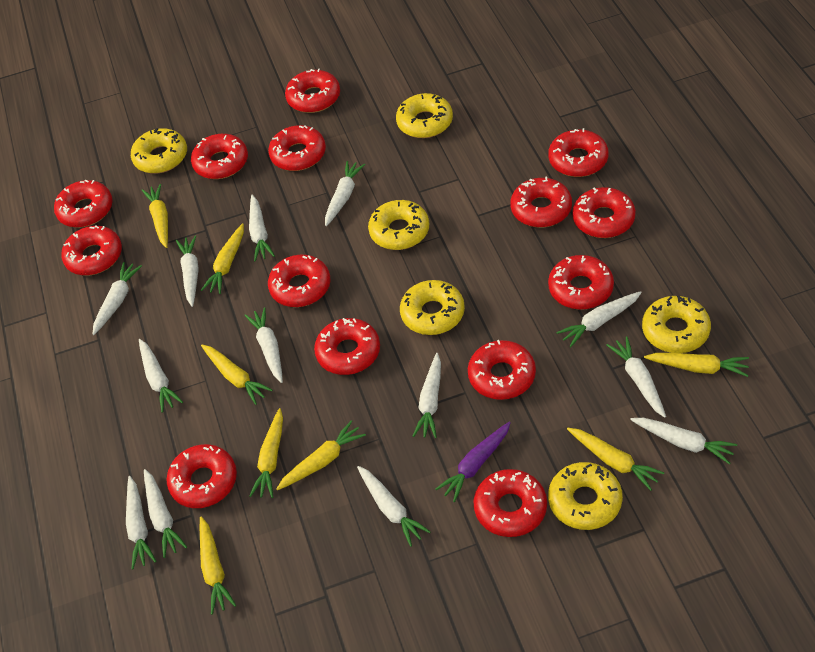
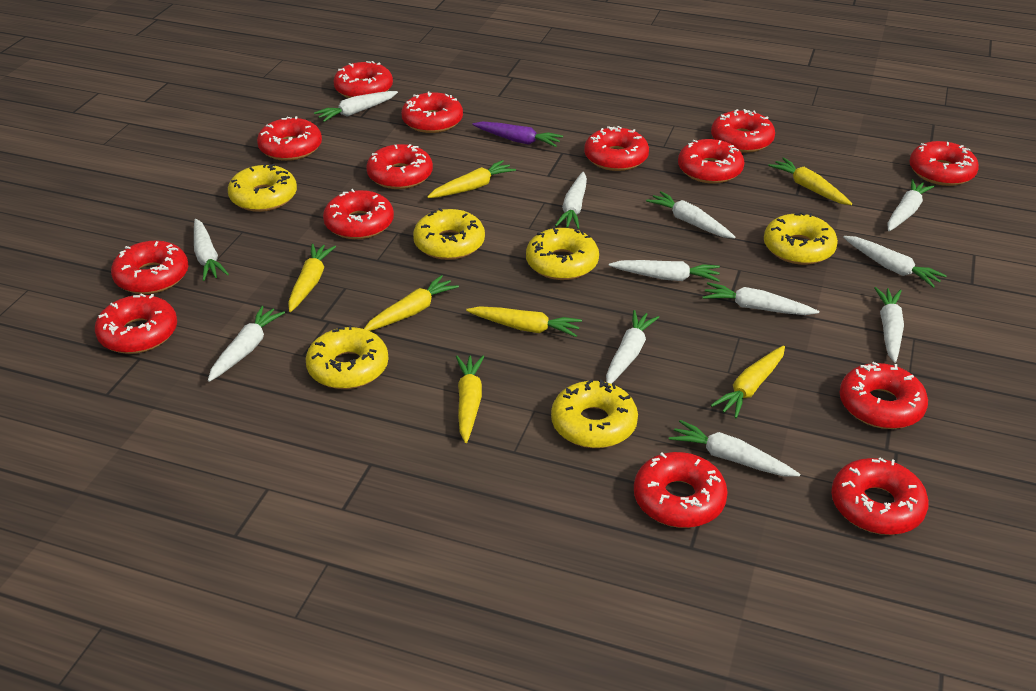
white carrot: [92,262,142,335] [126,476,157,569] [139,339,183,413] [144,469,187,558] [176,236,199,307] [244,307,283,383] [249,195,275,262] [325,161,366,226] [357,466,431,547] [413,353,441,438] [556,291,642,347] [607,336,666,418] [630,418,737,464] = 13 -> [194,219,229,281] [208,306,285,382] [314,91,398,122] [555,172,587,229] [606,310,659,384] [609,260,720,282] [646,191,735,239] [669,420,800,477] [703,282,819,315] [843,236,947,288] [874,287,904,363] [887,179,935,231] = 12
yellow carrot: [142,184,168,248] [200,516,236,615] [201,223,244,294] [201,345,272,405] [249,408,283,498] [276,420,366,490] [567,428,664,491] [644,353,749,377] = 8 -> [288,244,336,312] [364,275,459,331] [427,160,516,198] [456,355,484,443] [466,306,582,337] [711,346,785,418] [768,158,852,205] = 7

